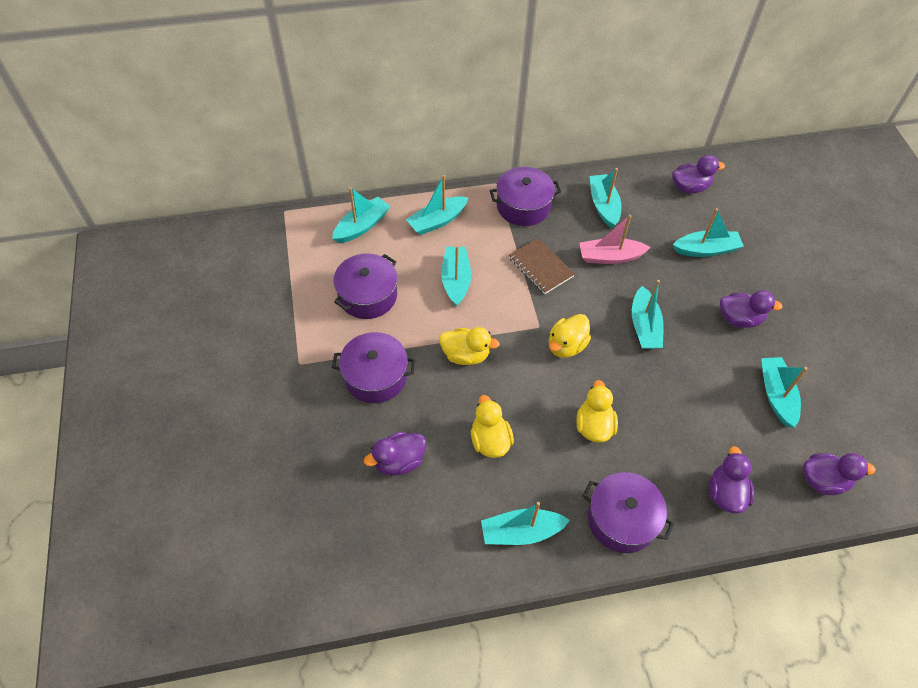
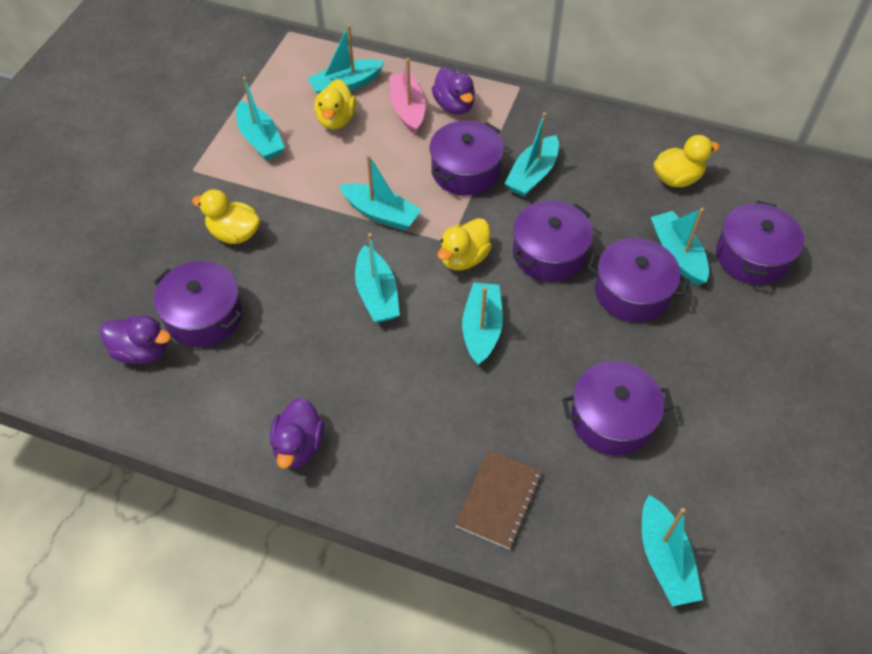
purple duck: [364,432,426,476] [672,155,725,194] [709,446,754,513] [720,290,783,328] [803,453,876,495] = 5 -> [100,315,171,364] [270,398,324,468] [432,67,475,115] = 3
purple pot: [332,332,415,403] [333,253,397,319] [490,167,561,226] [582,472,674,553] = 4 -> [154,261,242,347] [430,121,504,196] [513,200,593,282] [562,361,674,456] [588,238,689,322] [716,201,804,285] = 6

